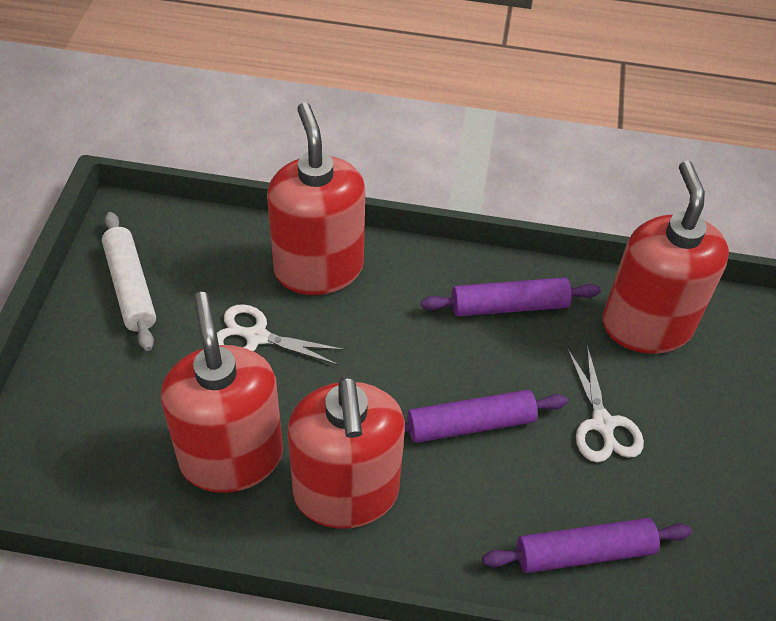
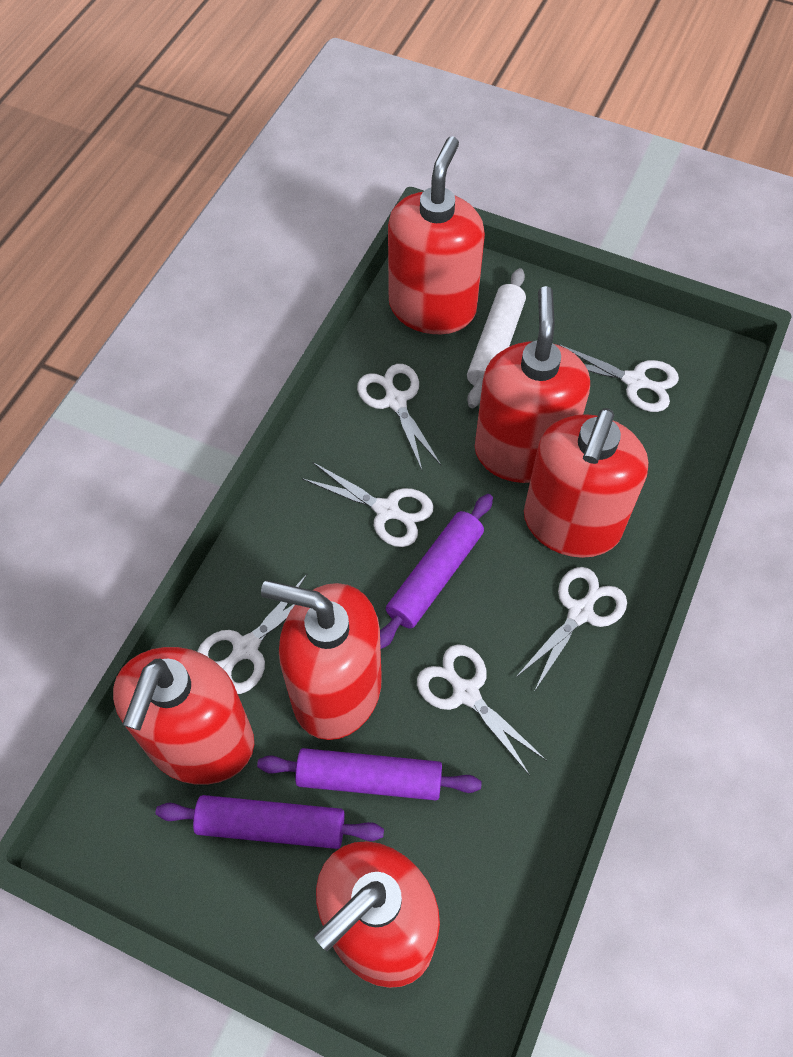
red soap dispenser: [161,292,283,493] [267,102,365,295] [288,376,405,529] [602,161,729,354] = 4 -> [113,647,254,785] [261,580,382,740] [314,841,440,988] [388,136,485,334] [475,286,590,483] [524,408,648,558] = 6
white scissors: [217,304,345,365] [567,345,644,462] = 2 -> [197,573,308,694] [302,462,434,547] [357,364,441,472] [417,644,547,776] [515,567,627,692] [557,344,679,412] = 6

